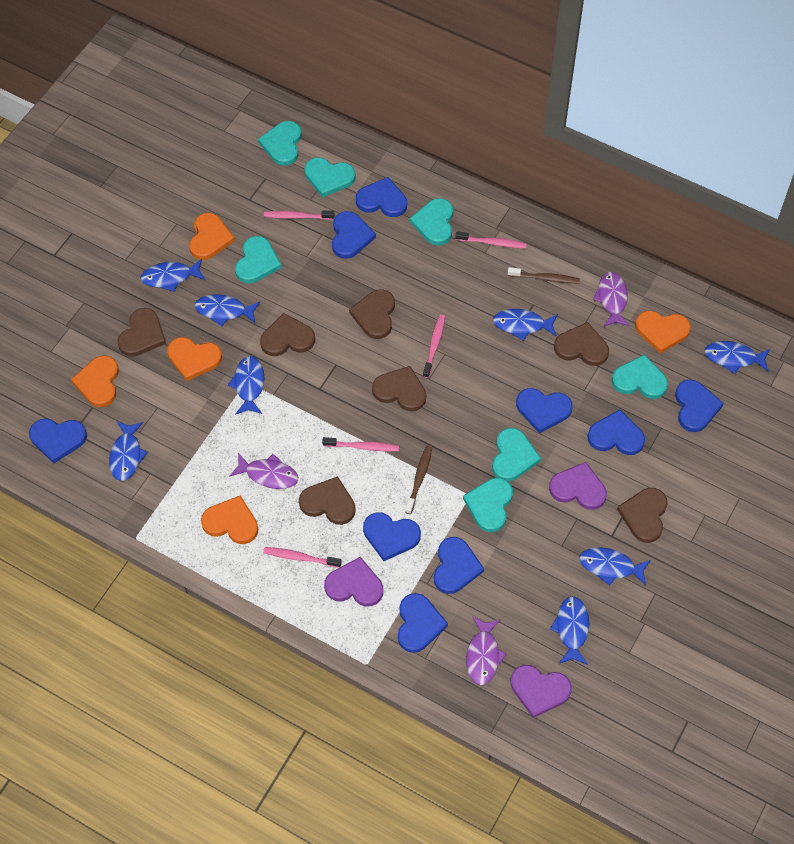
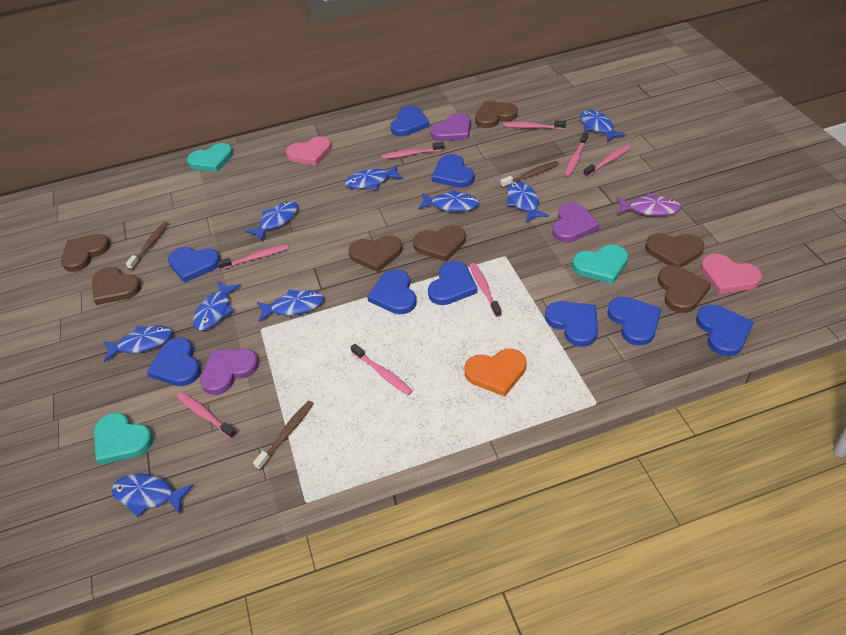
blue fish: [109,421,148,481] [140,259,205,292] [195,294,260,326] [228,356,264,415] [493,309,558,341] [550,596,589,665] [579,548,651,586] [704,341,770,374] = 8 -> [103,325,172,362] [112,474,194,517] [193,281,241,331] [245,201,298,241] [257,289,324,322] [345,164,403,190] [418,190,479,212] [507,181,549,222] [580,110,626,142] = 9
brown toothbrush: [405,446,432,514] [508,267,580,284] = 2 -> [126,222,169,270] [253,401,314,470] [500,161,559,188] = 3
orange heart: [71,355,119,407] [167,337,222,381] [189,213,235,260] [201,495,258,544] [635,311,691,354] = 5 -> [464,349,526,397] = 1
pink heart: none = 0 -> [286,136,332,165] [701,253,762,294] = 2
pink toothbrush: [263,547,342,568] [264,210,334,220] [322,437,399,451] [423,315,445,378] [455,231,527,248] = 5 -> [177,392,237,439] [217,244,289,270] [351,344,412,395] [382,142,444,159] [470,263,502,317] [503,121,566,130] [565,132,588,176] [583,145,631,177] = 8
purple fish: [229,453,298,489] [466,616,507,685] [593,272,630,327] = 3 -> [616,193,682,216] = 1
turquoise heart: [235,236,282,283] [258,121,302,166] [304,158,355,197] [410,198,453,245] [463,478,513,532] [492,428,541,481] [612,354,668,399] = 7 -> [94,413,153,465] [187,143,233,172] [572,245,628,284] = 3

